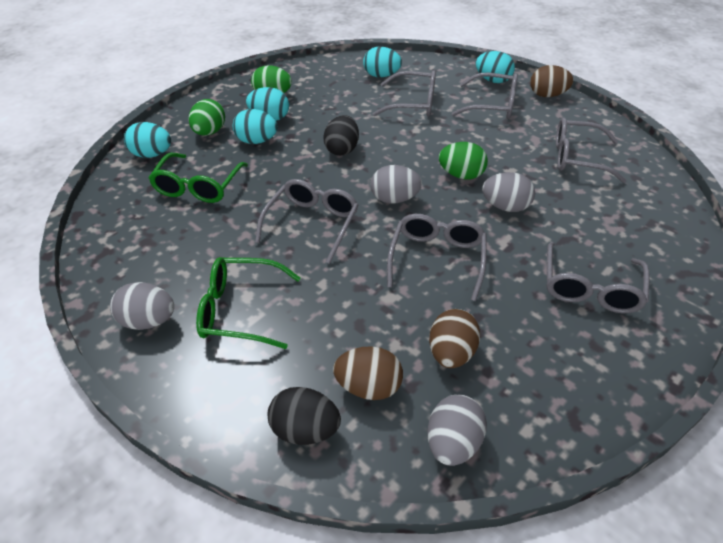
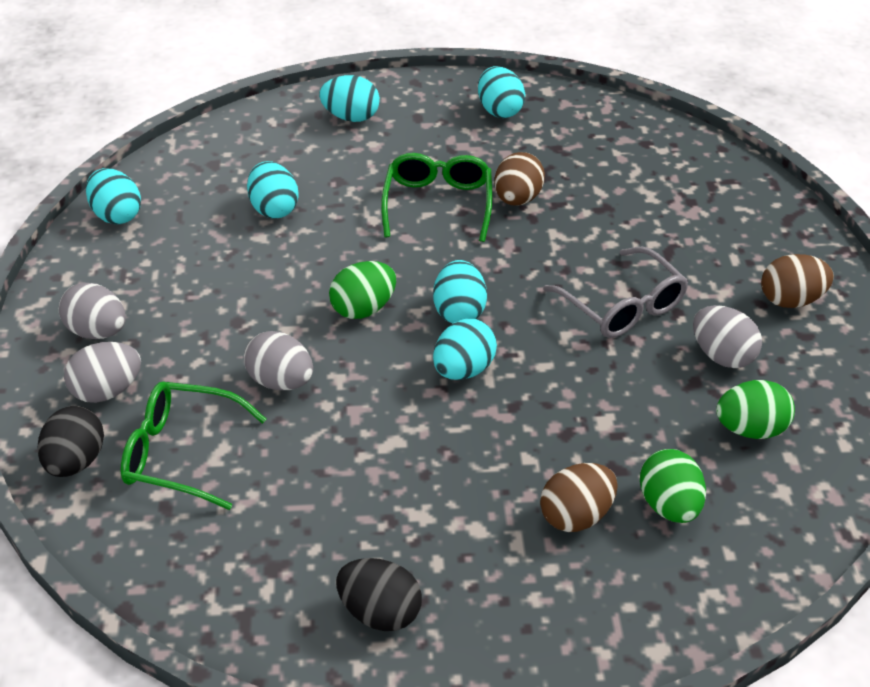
grey glasses: [255,179,358,264] [373,71,436,116] [387,214,487,301] [452,73,518,119] [546,242,649,313] [556,117,627,183] = 6 -> [543,247,689,338] = 1
turquoise egg: [124,122,171,158] [233,109,278,144] [246,87,289,121] [363,47,402,77] [476,51,515,83] = 5 -> [86,168,141,224] [247,161,299,219] [319,75,380,122] [433,260,487,323] [433,319,497,380] [478,66,525,118] = 6

